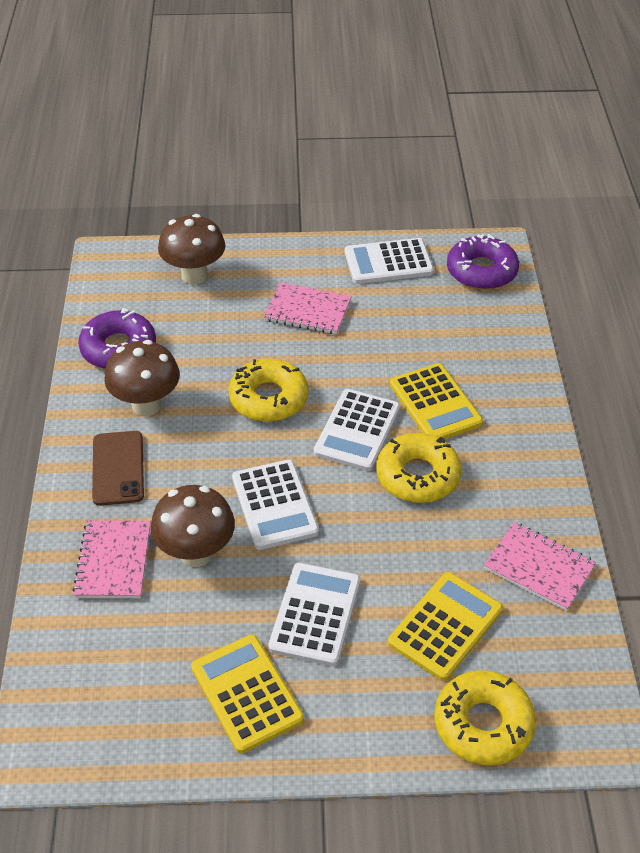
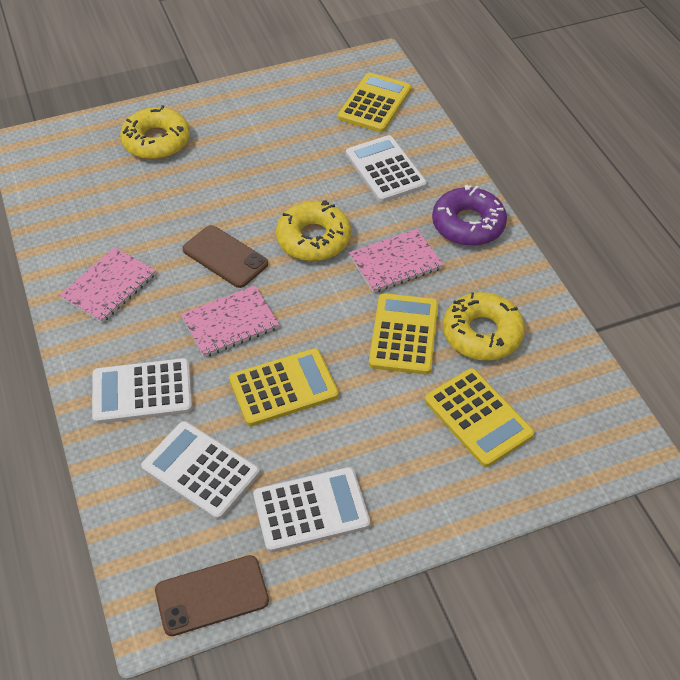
brown mushroom: [104,340,180,416] [151,485,235,567] [158,214,225,285] = 3 -> none = 0
brown phone: [92,431,144,506] = 1 -> [155,555,269,636] [183,225,268,288] = 2
purple donut: [78,308,156,369] [447,234,519,290] = 2 -> [432,185,507,246] = 1
yellow calculator: [191,634,304,754] [388,572,503,681] [390,363,483,439] = 3 -> [229,348,339,426] [338,73,411,132] [369,293,438,375] [425,368,534,467] = 4

